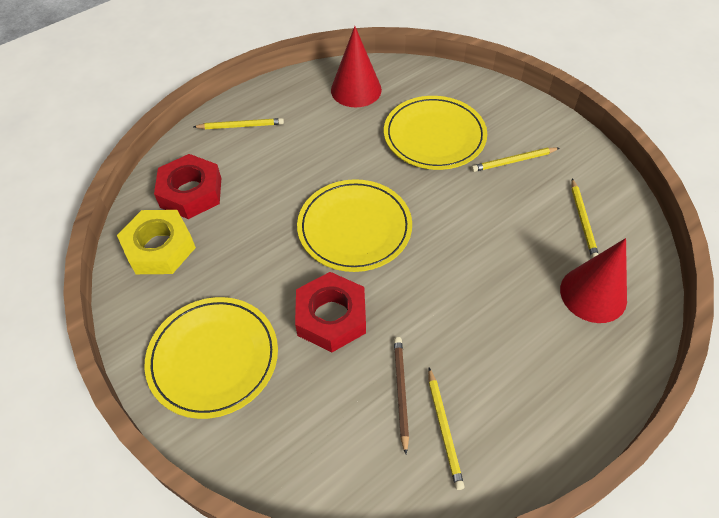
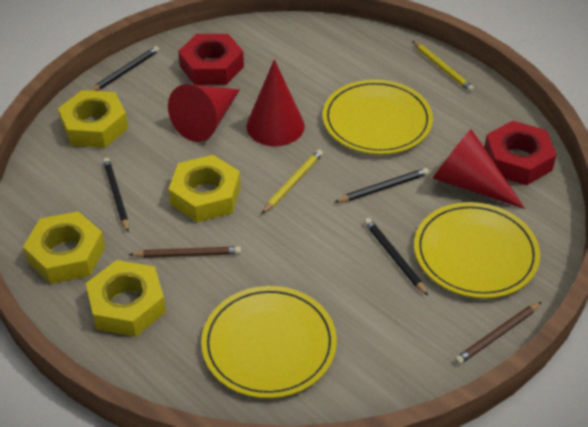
black pencil: none = 0 -> [90,46,159,91] [103,158,129,232] [335,168,429,202] [364,218,428,296] = 4
brown pencil: [394,337,409,454] = 1 -> [128,246,241,258] [454,302,542,365] = 2
red cone: [331,26,382,107] [560,238,627,323] = 2 -> [168,84,240,142] [246,59,305,146] [433,129,525,209] = 3
yellow nut: [117,210,196,274] = 1 -> [23,211,105,284] [58,90,128,148] [86,260,166,337] [168,155,241,222] = 4
yellow pencil: [193,118,284,129] [428,368,465,490] [471,148,559,172] [571,179,599,258] = 4 -> [262,149,323,214] [412,41,474,92] = 2

